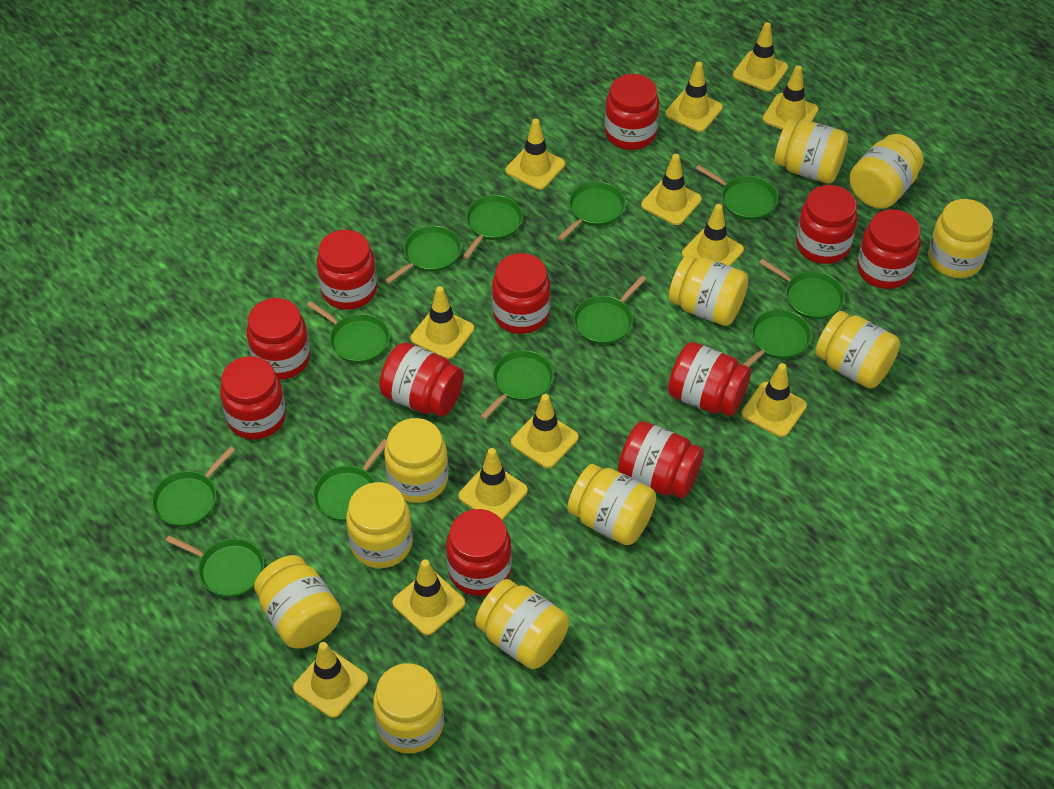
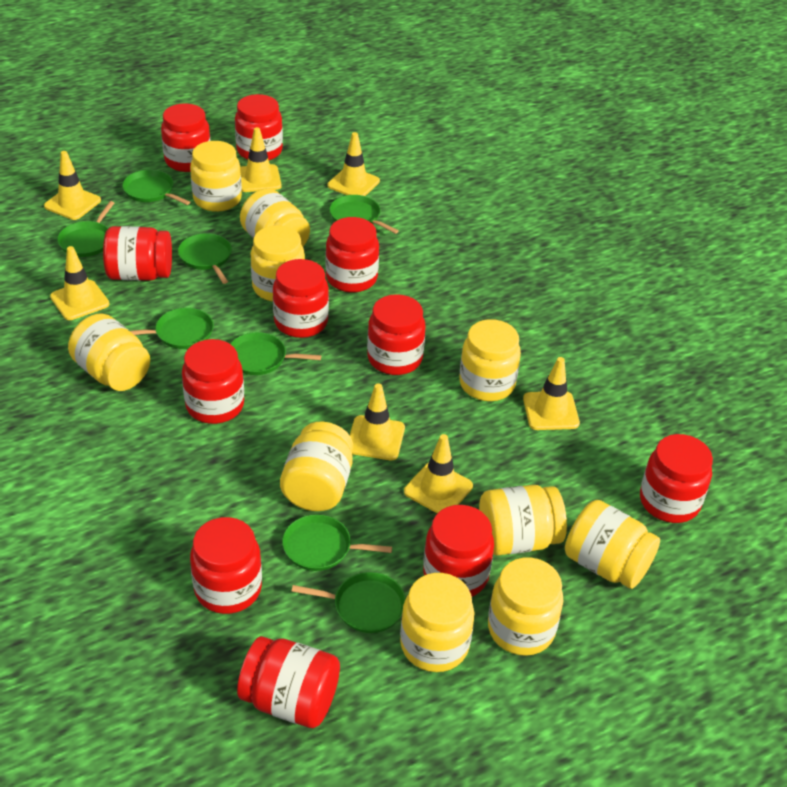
green pan: [152,447,235,527] [166,535,264,597] [307,301,390,363] [313,439,387,521] [385,225,462,284] [463,195,523,259] [480,350,554,420] [558,181,625,241] [573,276,646,345] [696,165,778,220] [743,309,812,367] [759,259,845,319] = 12 -> [57,201,114,257] [122,170,190,205] [131,308,214,349] [178,233,232,284] [230,332,321,375] [282,515,392,571] [291,572,406,633] [330,195,399,234] = 8
yellow jar: [254,555,342,649] [346,482,413,568] [373,663,444,754] [384,418,448,503] [475,579,569,669] [568,464,656,545] [669,255,748,326] [774,119,848,183] [815,311,900,389] [849,134,924,209] [928,199,993,278] = 11 -> [68,313,150,391] [190,141,242,212] [240,188,310,246] [251,226,305,302] [280,422,353,511] [400,573,475,672] [459,319,521,401] [479,485,567,555] [488,558,563,656] [565,500,660,589] = 10
yellow traffic cone: [293,642,368,718] [392,559,465,635] [411,286,474,359] [458,448,528,520] [506,119,565,190] [511,394,579,468] [641,154,702,225] [665,62,723,132] [682,204,744,266] [733,22,788,92] [741,363,807,437] [763,65,819,130] = 12 -> [44,151,101,220] [50,246,109,320] [240,127,281,192] [328,132,380,196] [350,383,405,460] [404,434,473,514] [523,357,580,430] = 7

